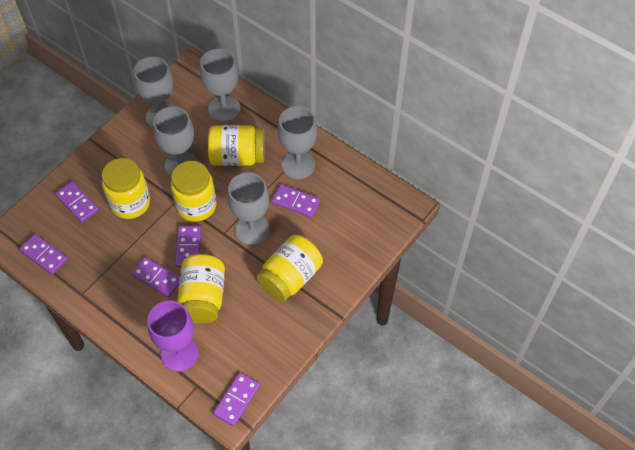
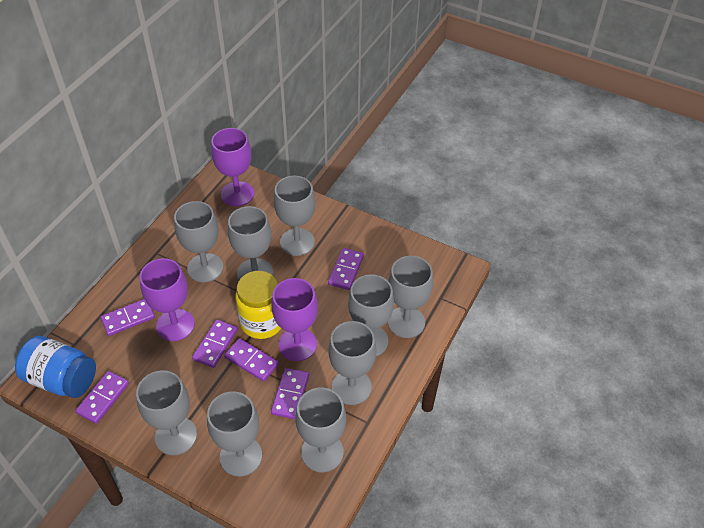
blue jar: none = 0 -> [15,336,96,398] = 1
grey goblet: [133,57,173,128] [153,106,198,177] [200,49,240,122] [227,173,270,245] [278,106,317,179] = 5 -> [136,370,197,455] [174,201,223,282] [207,391,262,477] [228,206,273,280] [274,176,315,256] [295,387,346,473] [328,321,376,405] [348,274,394,356] [388,256,433,338] = 9
purple goblet: [147,301,199,372] = 1 -> [140,258,195,341] [211,128,254,207] [271,278,318,361] = 3
yellow jar: [102,158,150,219] [171,161,217,222] [177,254,225,324] [208,125,265,166] [257,235,323,302] = 5 -> [235,271,281,339] = 1

